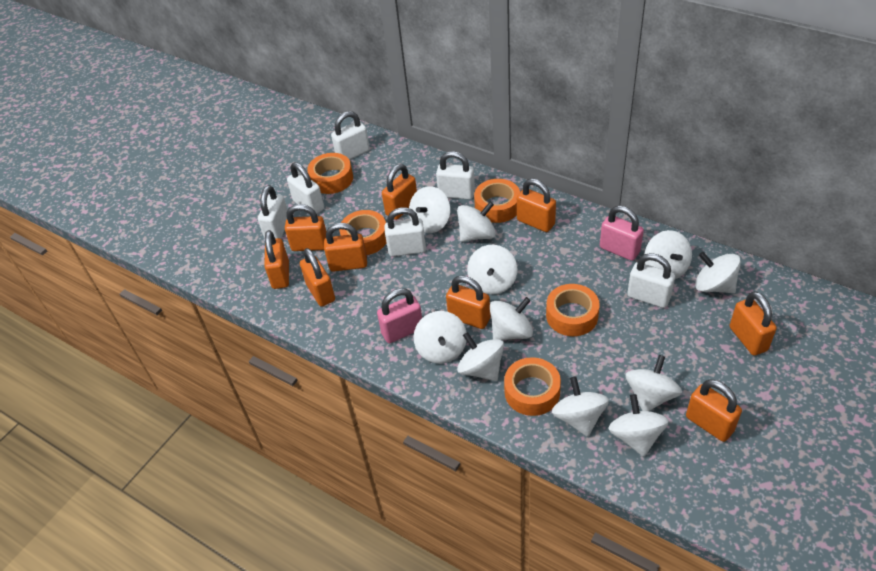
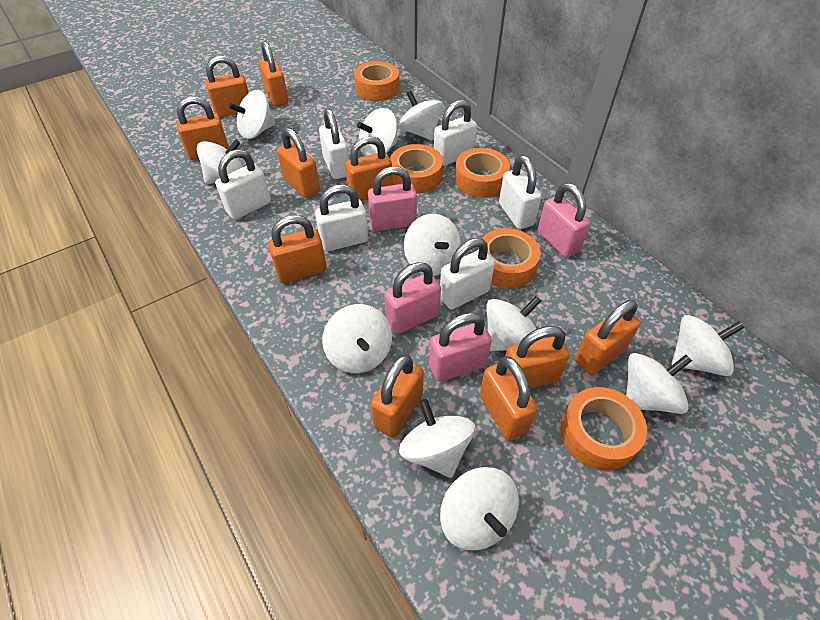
orange padlock: [264,230,289,289] [285,204,326,251] [300,248,335,307] [324,223,367,272] [382,164,417,220] [446,275,491,329] [517,179,556,232] [686,379,742,442] [730,291,777,356] = 9 -> [177,96,229,160] [205,56,249,117] [259,41,288,106] [268,215,326,283] [277,128,320,198] [345,136,393,201] [371,355,424,438] [480,356,538,441] [505,326,570,388] [575,300,641,375] = 10
pink padlock: [377,288,422,343] [600,206,644,261] = 2 -> [368,167,417,231] [384,262,441,334] [429,313,492,382] [538,183,590,258] = 4

